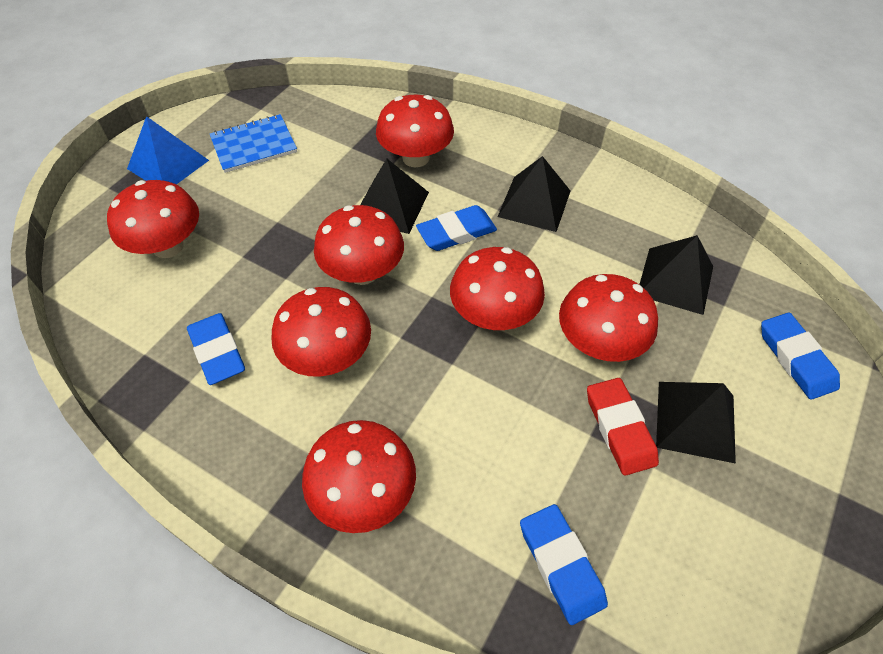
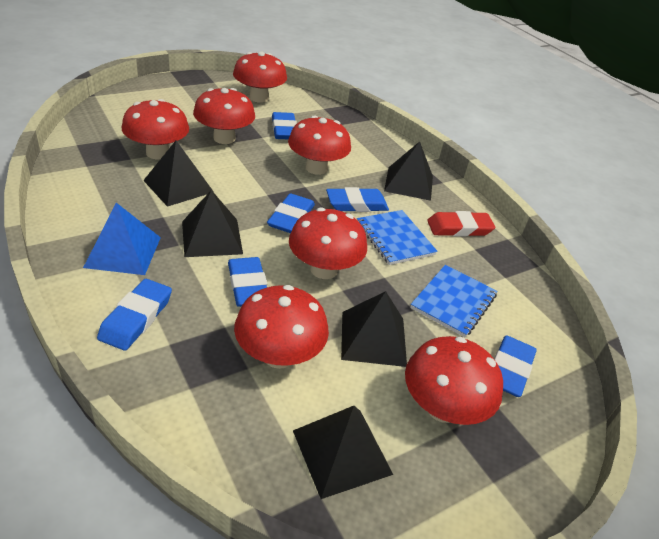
black pyramid: [360,159,429,234] [498,156,571,232] [639,235,713,315] [656,382,736,464] = 4 -> [143,141,214,207] [182,190,243,257] [293,406,393,499] [341,291,407,367] [384,142,433,201] = 5
blue eraser: [187,313,245,385] [416,205,497,251] [520,504,608,625] [761,312,840,400] = 4 -> [97,279,172,351] [228,257,267,307] [267,193,315,233] [272,112,297,140] [326,187,389,212] [494,335,537,397] = 6
blue notebook: [210,114,297,173] = 1 -> [357,210,438,265] [410,265,497,337] = 2

